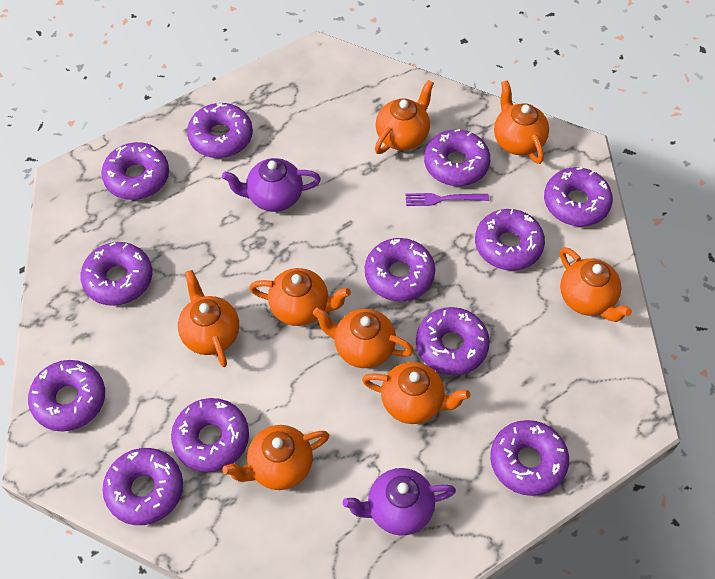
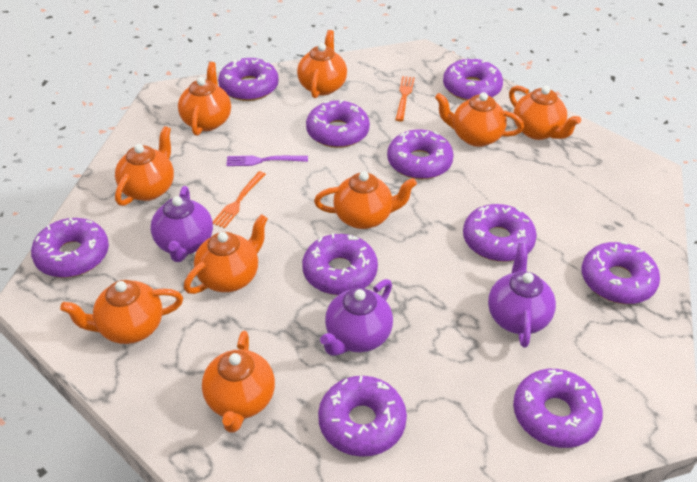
orange fork: none = 0 -> [213,171,266,228] [395,76,415,122] = 2
orange teapot: [178,270,239,367] [222,425,329,490] [249,268,351,326] [313,307,414,368] [362,362,470,424] [375,80,434,154] [494,80,549,164] [560,247,632,322] = 8 -> [60,280,183,344] [115,126,174,206] [178,62,231,136] [184,214,268,294] [202,331,275,433] [297,30,347,98] [314,171,417,229] [435,92,524,147] [509,86,581,140] = 9
purple donut: [28,360,105,432] [80,242,152,306] [101,142,169,200] [102,448,183,525] [171,398,249,472] [187,103,253,158] [365,238,435,301] [416,307,490,375] [424,129,490,186] [475,209,545,271] [490,420,569,496] [544,167,613,227] = 12 -> [31,218,109,278] [218,58,279,101] [302,233,378,295] [306,100,370,148] [318,376,407,457] [387,129,454,179] [443,58,503,101] [463,204,537,262] [513,369,603,448] [582,241,660,304] = 10
purple teapot: [222,158,321,212] [343,468,456,535] = 2 -> [151,186,213,262] [320,279,393,356] [488,243,556,348] = 3

